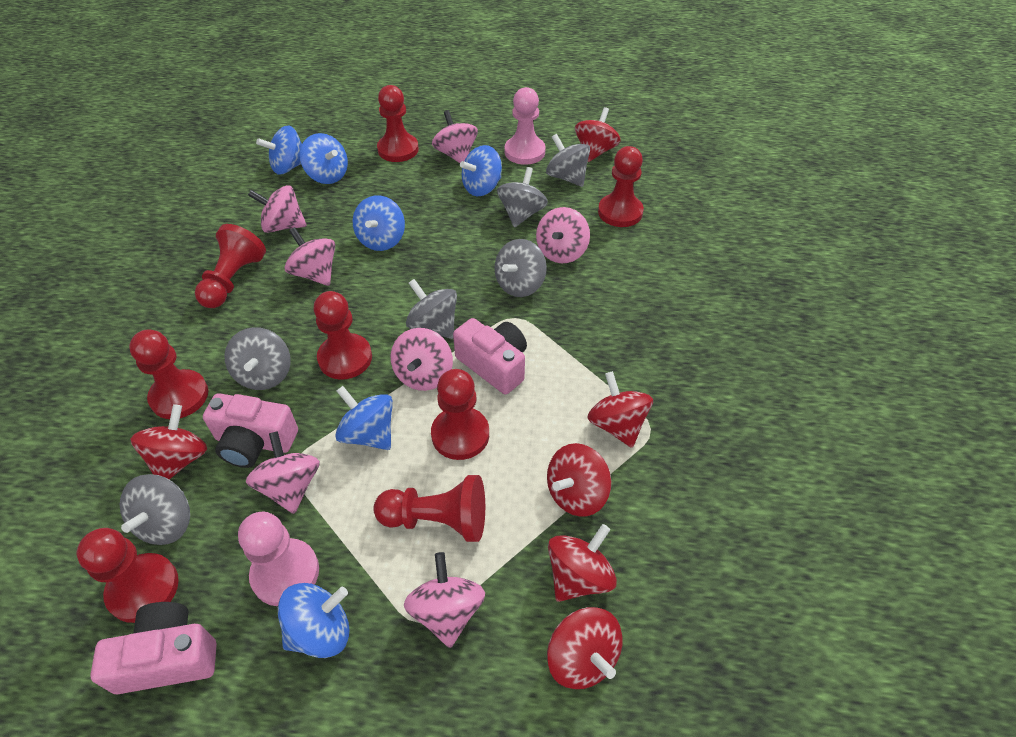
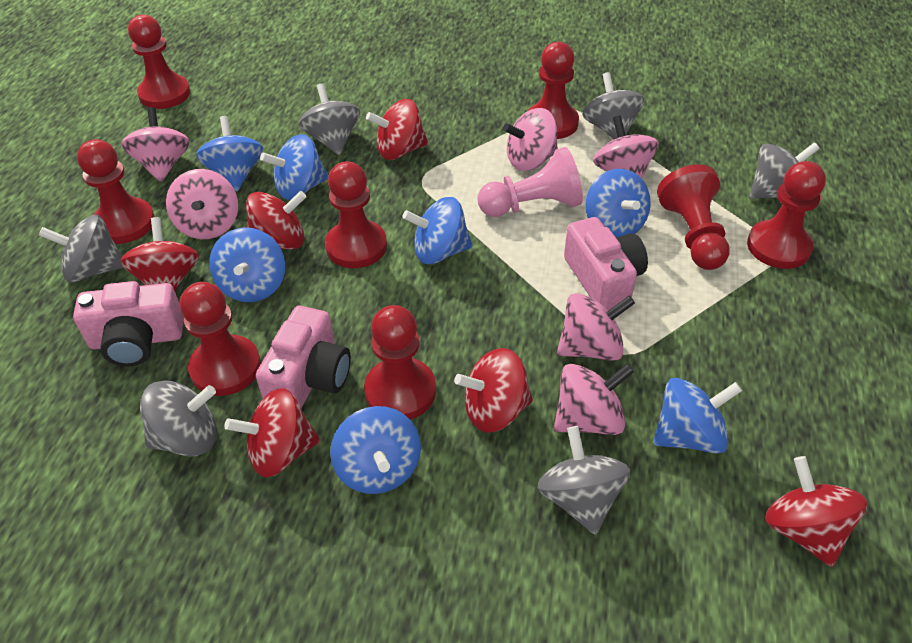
blue spinning top: [256,126,302,174] [278,583,350,658] [300,133,348,184] [335,386,393,450] [353,195,405,251] [460,145,502,196] = 6 -> [196,116,263,191] [209,227,285,302] [260,134,329,200] [330,406,421,494] [403,197,473,264] [585,169,651,237] [653,378,742,454] = 7
pink pawn: [238,512,319,606] [505,87,546,165] = 2 -> [477,147,583,217] = 1
pink spinning top: [246,431,320,514] [248,185,307,233] [285,227,335,286] [391,328,453,391] [404,552,485,648] [432,110,478,163] [536,207,590,263] = 7 -> [121,107,190,182] [166,169,238,239] [503,108,558,171] [554,364,634,435] [557,293,635,361] [593,115,659,179] = 6

